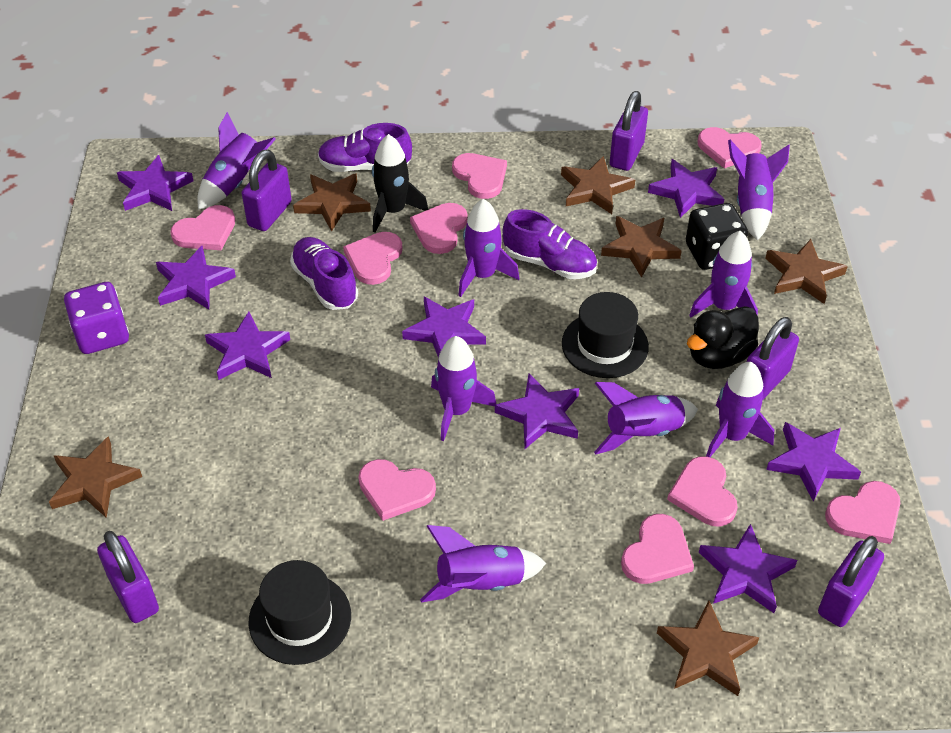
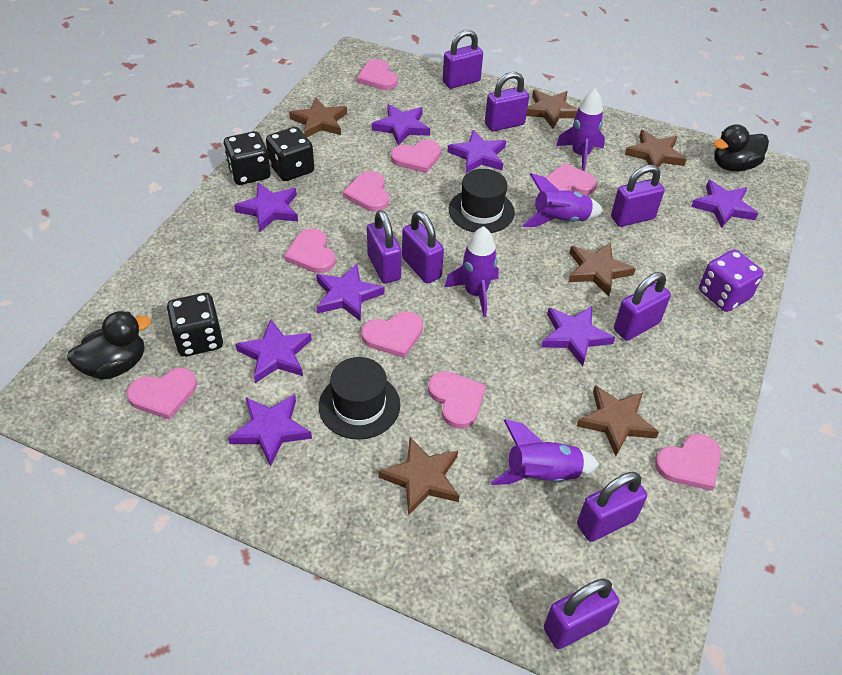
black dice: [686,203,748,270] = 1 -> [167,293,223,357] [224,131,270,185] [266,127,314,181] = 3
black duck: [687,306,759,369] = 1 -> [67,311,151,380] [714,124,769,172] = 2
black rocket: [372,134,428,232] = 1 -> none = 0
purple padlock: [97,531,159,623] [242,149,292,231] [610,91,648,171] [747,317,799,400] [818,536,884,627] = 5 -> [367,210,402,284] [402,211,444,283] [443,30,483,89] [485,72,529,132] [544,578,619,649] [577,472,647,542] [611,165,664,227] [614,272,671,341] = 8
purple rocket: [197,112,276,210] [420,525,546,602] [431,336,496,441] [458,199,519,297] [594,382,698,454] [689,231,758,317] [706,362,774,457] [728,140,790,240] = 8 -> [445,226,499,317] [490,419,599,485] [522,173,603,227] [556,89,605,171] = 4
purple shoe: [290,237,358,310] [318,123,412,172] [503,209,597,279] = 3 -> none = 0

